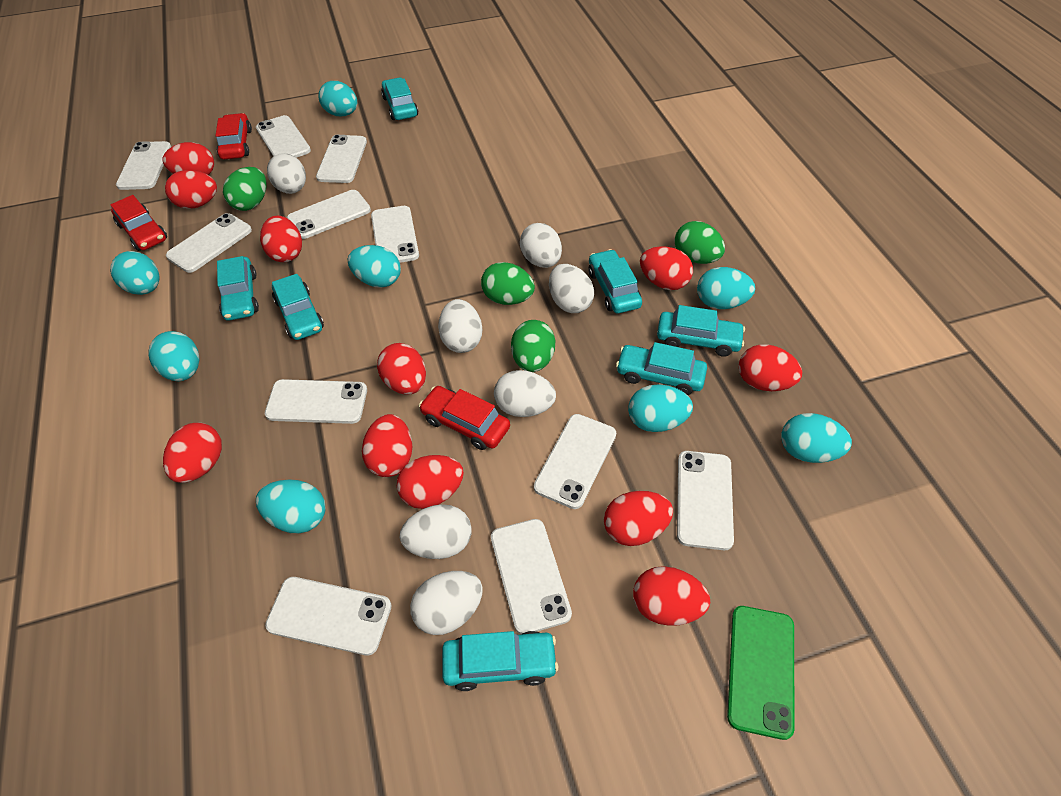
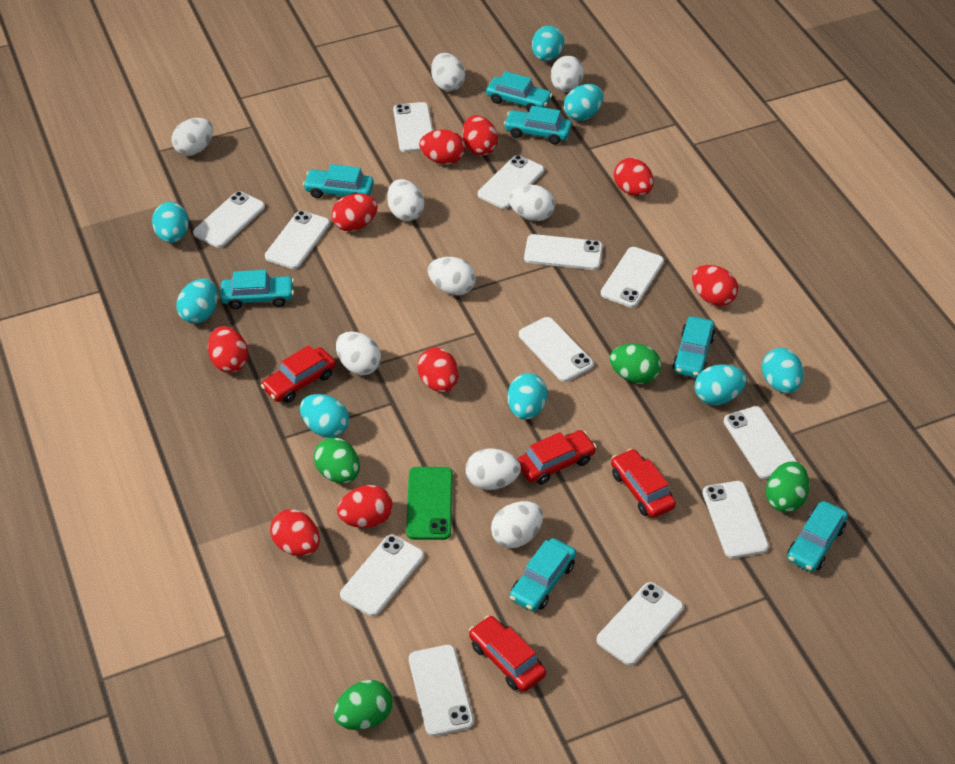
red car: [111,195,167,251] [215,113,252,160] [419,386,510,450] = 3 -> [261,345,336,403] [469,615,546,692] [517,430,597,484] [611,449,676,518] = 4
red egg: [162,142,214,175] [163,423,222,483] [165,170,217,209] [260,216,302,262] [362,414,412,477] [377,343,426,395] [397,455,464,509] [604,491,673,546] [633,566,711,626] [640,246,693,290] [739,344,802,391] = 11 -> [208,326,248,373] [270,509,320,556] [332,194,378,231] [337,485,393,528] [417,347,458,392] [419,129,465,164] [462,115,498,156] [614,158,654,196] [692,265,738,306] = 9
white egg: [267,153,306,194] [400,504,471,559] [410,571,483,635] [438,299,482,353] [494,370,556,417] [520,223,562,268] [549,264,594,313] = 7 -> [172,118,213,156] [336,332,381,375] [387,179,424,221] [428,257,476,296] [431,53,465,91] [466,448,521,490] [491,501,543,548] [508,185,555,221] [551,56,584,92] = 9
white phone: [116,141,171,190] [166,213,252,273] [256,115,311,158] [265,379,367,424] [265,577,392,656] [287,190,371,239] [316,135,367,183] [371,206,419,263] [491,519,572,634] [534,414,616,509] [677,451,734,550] = 11 -> [193,191,265,248] [265,211,330,269] [340,535,424,616] [393,102,433,152] [409,645,474,736] [478,155,544,209] [519,317,594,382] [524,234,603,270] [597,582,684,666] [601,247,664,308] [702,481,769,558] [724,406,797,479] = 12

